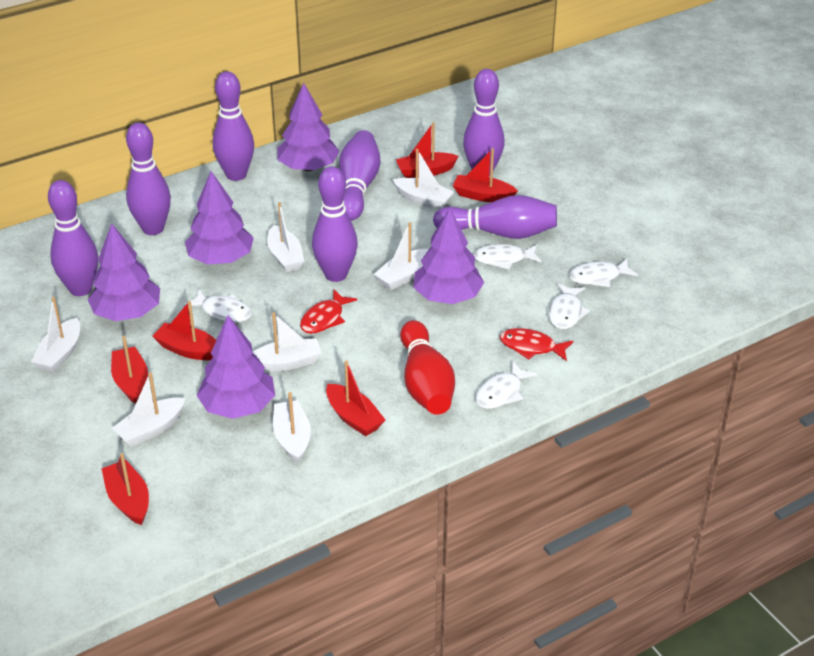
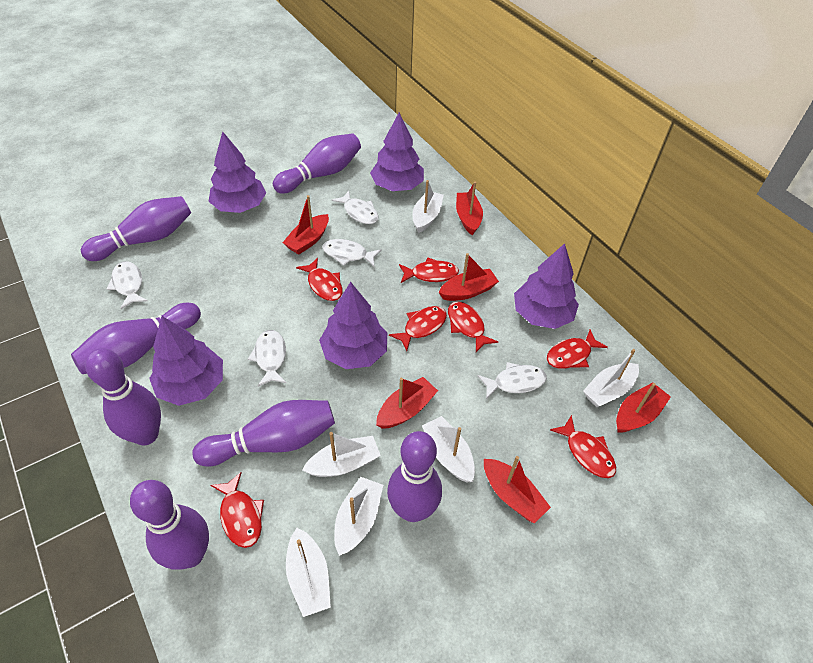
red bowling pin: [400,320,455,415] = 1 -> none = 0
red fish: [300,289,357,334] [500,328,573,361] = 2 -> [210,472,264,548] [296,258,343,301] [389,306,447,351] [399,257,459,283] [448,302,498,352] [547,329,608,369] [550,415,616,478] = 7
white boat: [31,297,80,373] [112,372,185,447] [253,313,321,372] [267,202,304,272] [273,392,311,463] [374,222,429,290] [393,149,454,209] = 7 -> [286,528,331,617] [302,432,381,477] [334,477,383,556] [413,180,444,233] [422,416,475,482] [583,349,639,407] = 6

